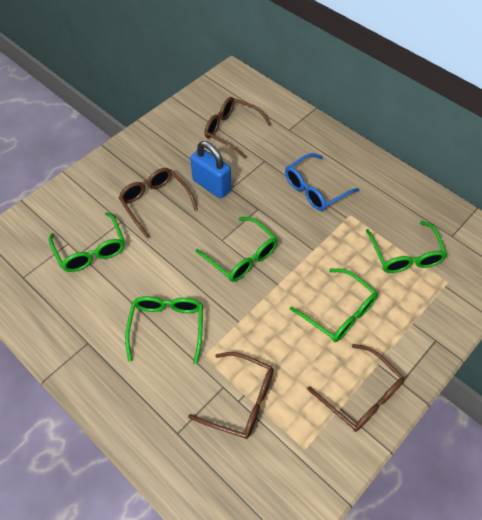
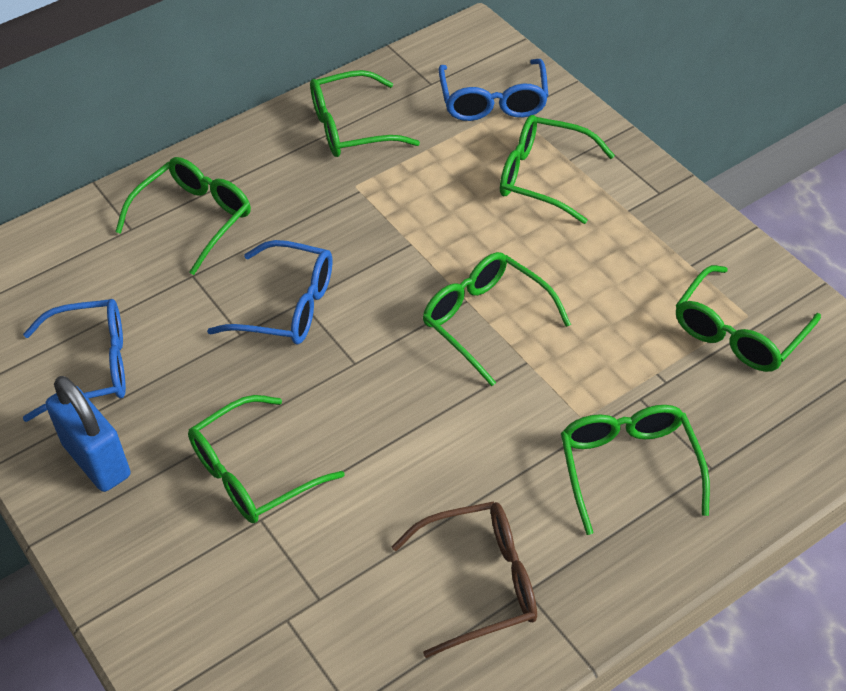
blue glasses: [285,153,359,211] = 1 -> [23,299,126,422] [207,240,333,344] [439,59,549,121] = 3
brown glasses: [119,168,198,239] [188,352,274,439] [204,97,272,159] [307,344,405,432] = 4 -> [391,501,537,658] = 1
green glasses: [49,212,125,272] [125,296,203,364] [196,217,278,282] [290,269,378,342] [366,221,447,273] = 5 -> [115,157,251,275] [188,395,344,523] [310,70,420,157] [423,252,571,386] [500,115,615,224] [561,405,710,535] [676,265,821,372] = 7

